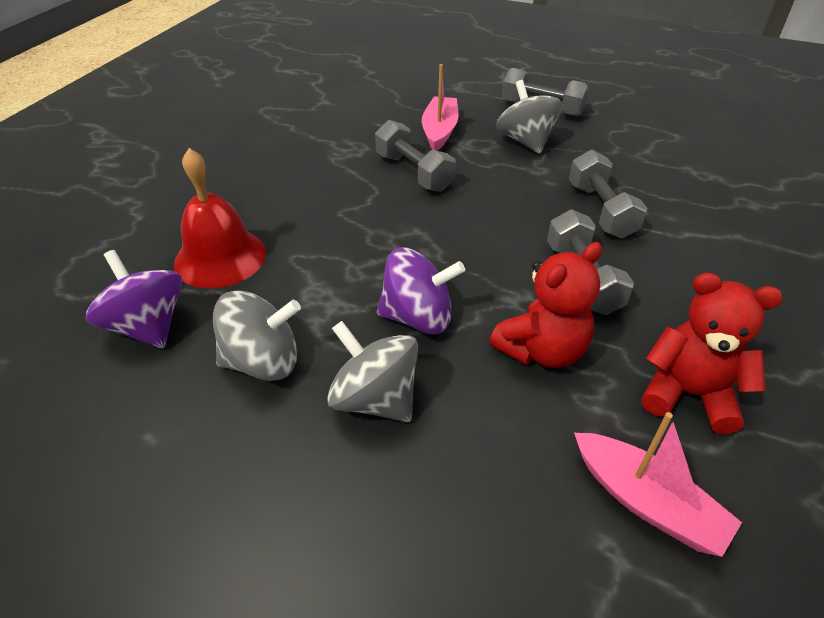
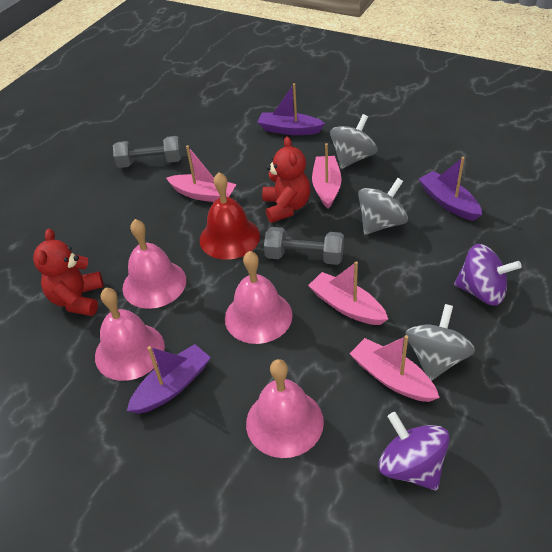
grey dumbbell: [375,120,456,192] [502,68,589,116] [547,210,634,315] [569,150,648,238] = 4 -> [113,136,182,168] [264,227,344,265] = 2
pink bell: none = 0 -> [95,288,165,381] [123,219,186,309] [225,251,293,344] [246,359,324,458] = 4
pink boat: [422,64,459,151] [574,412,742,557] = 2 -> [166,145,237,202] [308,261,388,325] [312,143,342,209] [349,335,440,402] = 4
purple boat: none = 0 -> [127,344,211,414] [257,83,325,135] [419,157,482,221] = 3

